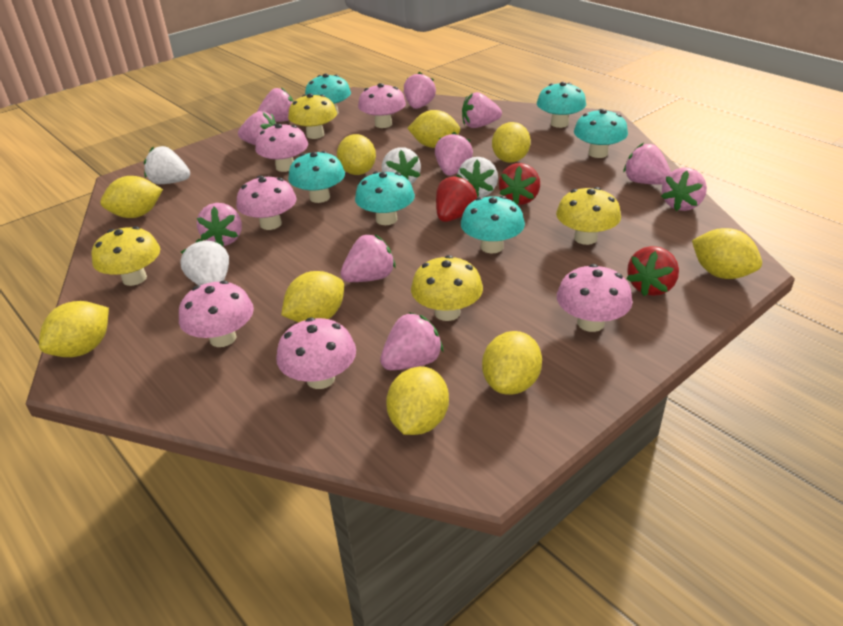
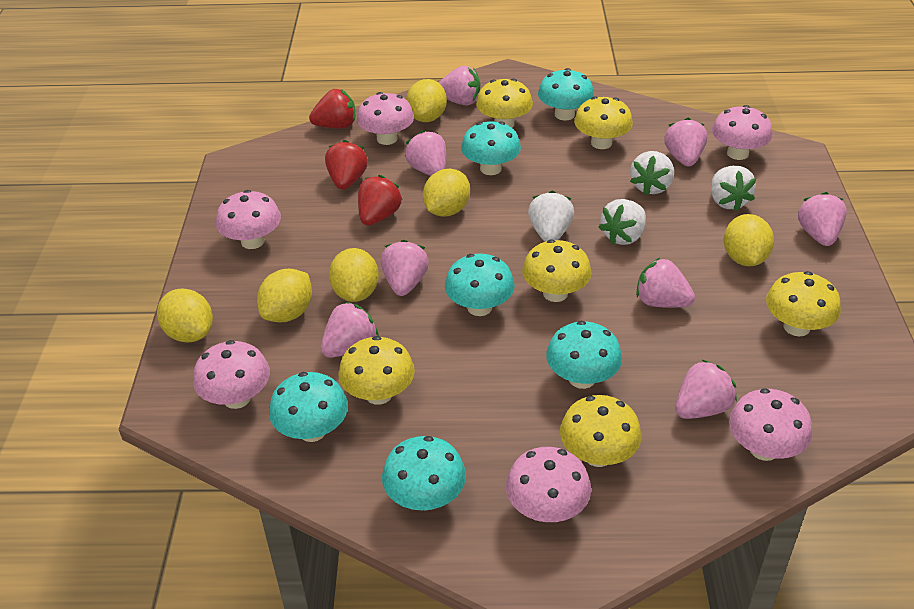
pink strawberry: [197,203,242,246] [238,111,276,146] [257,87,294,122] [341,234,396,282] [380,312,443,370] [404,72,436,109] [435,132,473,176] [462,92,502,128] [623,143,671,185] [661,168,707,211] = 10 -> [321,302,379,358] [381,240,429,296] [405,130,446,176] [439,66,480,105] [636,258,695,308] [664,118,707,166] [675,359,737,419] [798,192,847,246] = 8
yellow lemon: [39,301,109,357] [100,176,163,218] [281,271,344,322] [337,134,376,175] [386,367,449,435] [407,110,460,148] [482,331,542,395] [492,122,531,163] [692,228,762,279] = 9 -> [157,288,213,343] [257,269,312,322] [329,248,379,302] [406,79,447,122] [423,169,470,217] [724,214,774,266] = 6
yellow mushroom: [92,226,160,286] [288,93,337,139] [411,255,483,321] [556,187,621,245] = 4 -> [338,336,415,405] [476,79,533,128] [522,239,592,302] [560,395,642,467] [574,96,633,149] [766,271,841,336] = 6

